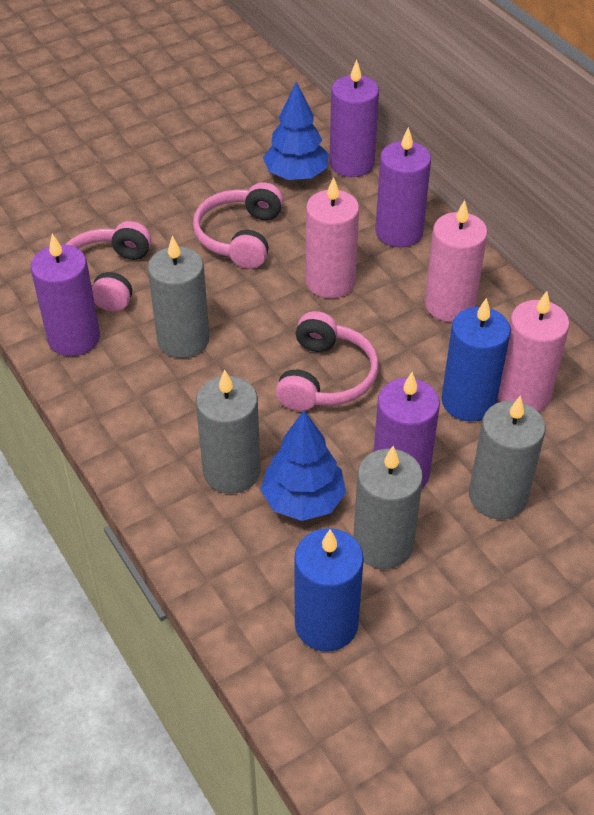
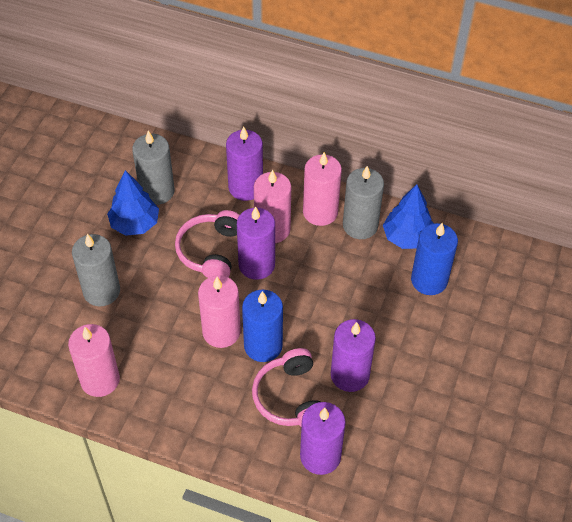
grey candle: [148,236,210,358] [196,370,260,494] [353,446,423,569] [469,395,545,519] = 4 -> [72,234,120,306] [132,131,174,205] [343,166,384,239] = 3
pink candle: [306,177,359,299] [425,200,488,322] [498,291,570,412] = 3 -> [68,324,120,397] [198,275,241,348] [254,169,291,243] [303,152,342,226] = 4
pink headphones: [65,221,152,312] [193,182,283,269] [276,311,379,411] = 3 -> [175,210,240,278] [252,348,321,427] = 2

